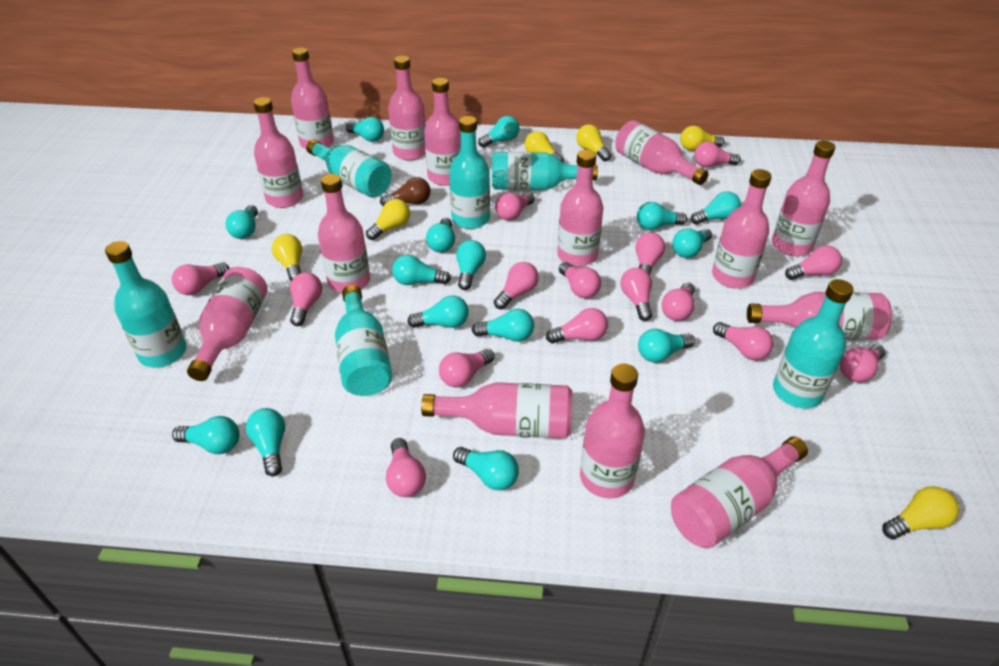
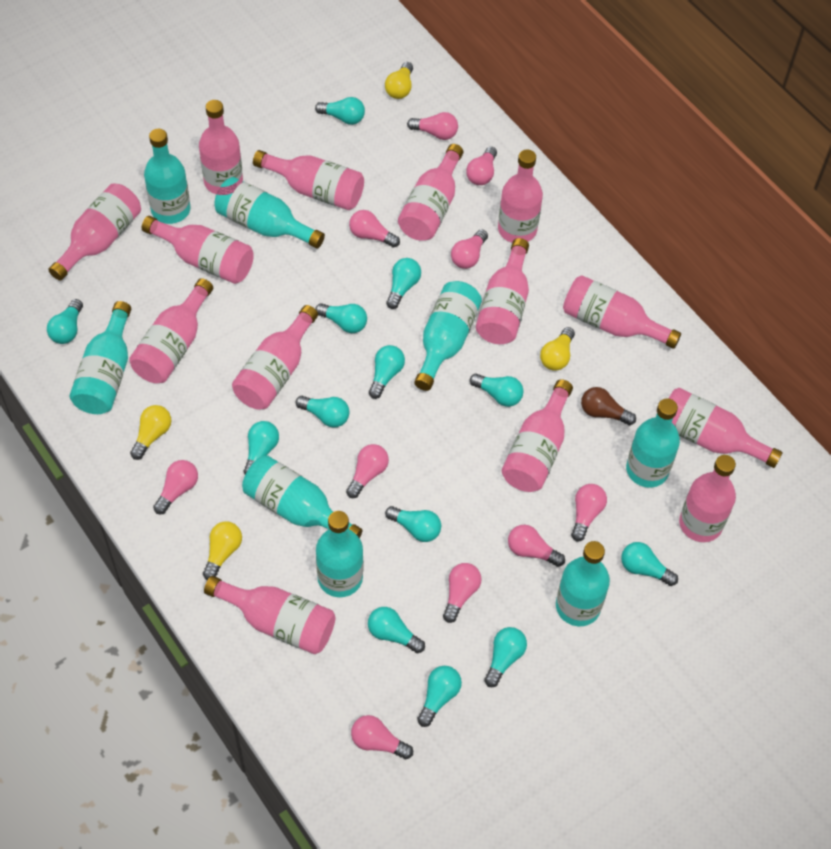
pink light bulb: [172,262,229,295] [290,272,322,326] [386,438,426,497] [439,349,495,387] [494,262,539,310] [495,193,535,220] [546,308,608,344] [559,262,601,298] [620,268,652,321] [635,232,665,275] [662,282,695,321] [694,142,740,168] [713,322,774,360] [785,245,842,280] [840,345,885,382] = 15 -> [153,460,198,515] [346,444,389,498] [349,210,400,248] [351,715,413,759] [407,112,458,140] [443,563,481,623] [451,229,488,269] [466,147,497,185] [508,525,565,567] [571,484,607,541] = 10
turquoise bottle: [105,241,187,367] [306,139,392,198] [335,285,392,396] [449,116,490,229] [492,152,598,190] [773,279,854,408] = 6 -> [70,301,131,414] [144,129,190,224] [214,177,325,249] [242,455,363,538] [316,511,363,597] [414,281,482,391] [556,541,610,626] [626,398,680,488] = 8
turquoise light bulb: [172,416,239,454] [226,205,258,239] [246,408,285,476] [346,117,384,142] [392,255,451,285] [407,295,469,328] [426,218,455,252] [453,447,519,490] [456,240,486,290] [472,309,534,342] [478,116,519,147] [637,202,687,230] [638,329,695,363] [672,229,712,258] [691,191,741,225] = 15 -> [47,299,83,344] [244,421,279,475] [296,396,349,428] [315,97,365,125] [315,303,367,333] [368,607,425,653] [369,345,405,399] [385,506,441,542] [386,258,421,309] [417,666,462,727] [470,374,524,407] [484,627,527,687] [621,542,678,586] = 13
yellow light bulb: [272,234,302,281] [366,199,410,240] [525,131,564,163] [576,124,611,161] [680,126,724,151] [882,486,959,540] = 6 -> [130,405,171,460] [203,521,242,580] [385,62,413,99] [540,327,575,371] = 4

